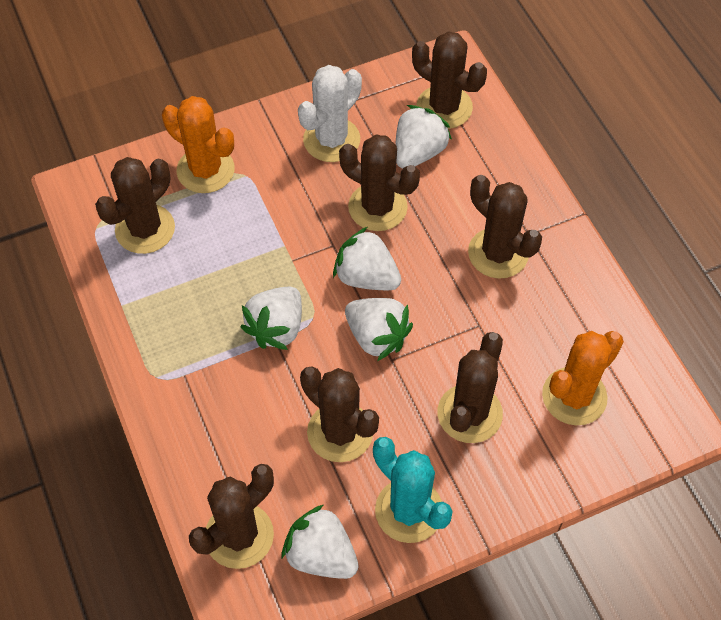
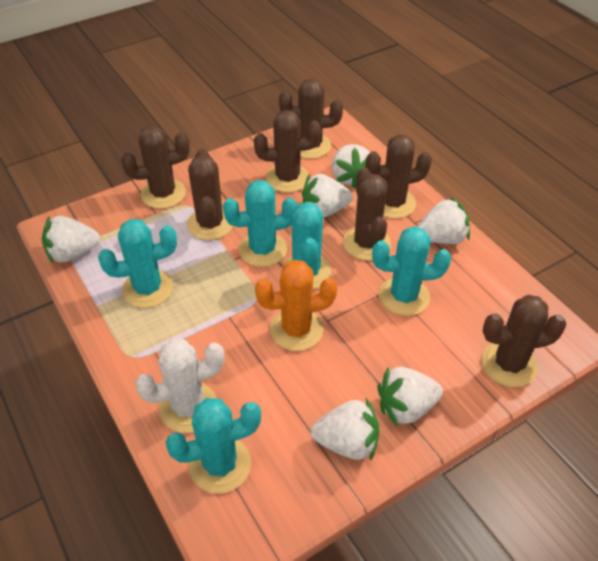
orange cactus: [162,96,235,193] [542,331,624,425] = 2 -> [255,260,337,351] = 1
turquoise cactus: [373,437,453,543] = 1 -> [98,219,177,308] [166,398,261,494] [223,180,298,267] [282,202,331,290] [372,226,451,316] = 5
white strawberry: [240,287,302,350] [282,505,359,579] [333,227,401,290] [345,298,413,361] [395,105,452,169] = 5 -> [42,216,100,263] [302,174,353,218] [311,398,380,460] [332,144,370,189] [377,367,443,427] [417,197,470,244] = 6

